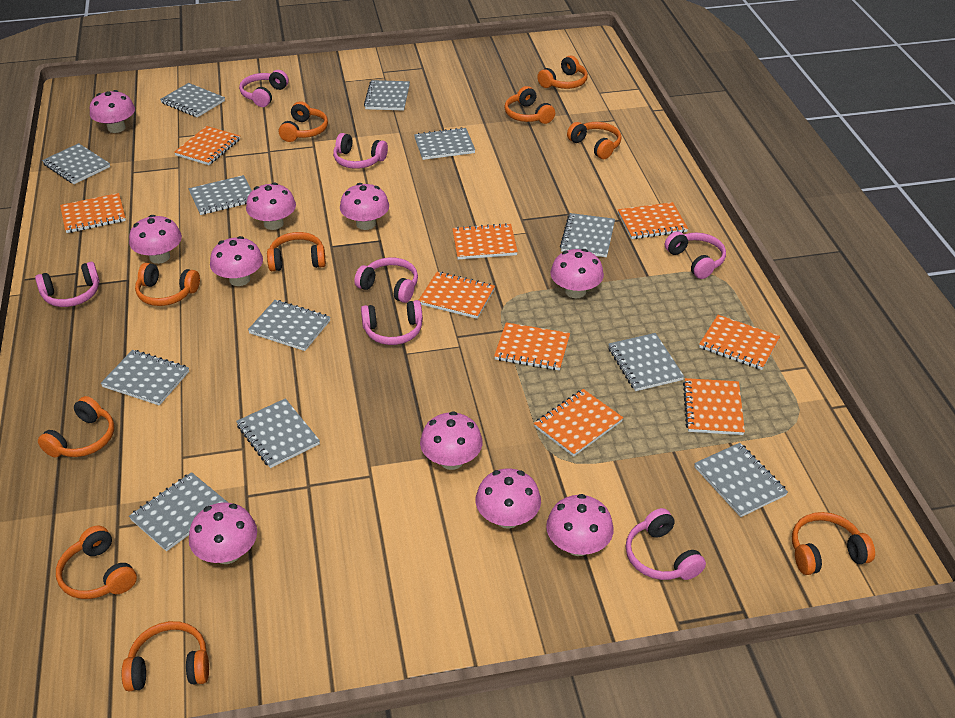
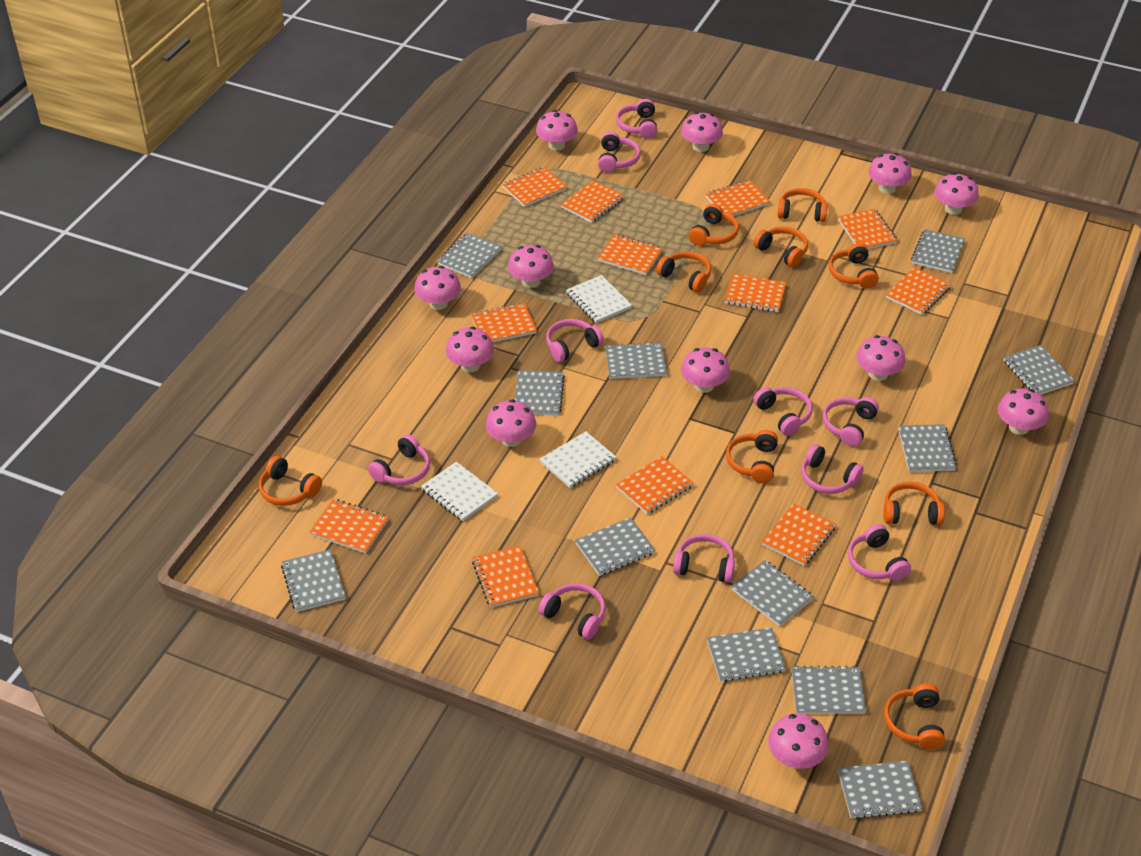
orange headphones: [38,396,114,458] [56,526,137,599] [121,621,209,691] [135,263,200,306] [267,232,326,271] [279,101,328,142] [504,86,555,124] [537,56,588,89] [567,122,621,159] [792,512,875,575] = 10 -> [259,456,322,506] [656,251,711,292] [689,204,739,246] [726,430,778,483] [754,227,808,267] [777,188,827,222] [829,243,879,289] [883,482,945,525] [884,684,945,750] = 9
orange notebook: [60,193,126,233] [174,126,240,165] [419,272,495,319] [452,223,518,260] [494,323,570,371] [534,389,623,457] [618,202,688,239] [683,378,745,435] [699,315,780,370] = 9 -> [310,499,389,554] [471,303,537,343] [472,545,539,608] [502,167,567,207] [561,180,624,223] [597,234,663,275] [616,456,694,514] [706,180,770,216] [724,274,786,312] [762,503,836,566] [838,209,897,249] [886,267,951,315] = 12
pink headphones: [35,262,100,307] [239,70,289,107] [333,133,388,169] [354,257,418,303] [361,300,423,345] [626,508,706,580] [665,231,726,279] = 7 -> [368,434,430,485] [538,583,606,640] [546,319,604,362] [598,132,641,173] [616,99,657,139] [673,534,735,583] [753,387,812,436] [801,444,864,494] [823,397,879,446] [848,524,911,581] = 10
pink mushroom: [90,90,135,133] [129,215,182,264] [189,503,257,564] [210,236,263,286] [246,182,296,230] [340,183,389,230] [420,411,483,470] [476,468,541,529] [546,494,614,556] [550,249,604,298] = 10 -> [414,266,461,310] [446,327,494,372] [486,399,536,447] [508,245,554,288] [536,110,578,150] [681,112,723,152] [681,347,730,393] [768,714,829,769] [856,335,905,381] [868,153,912,194] [934,173,979,215] [998,388,1049,435] = 12
white notebook: none = 0 -> [421,462,498,521] [540,431,616,488] [566,275,632,323] = 3

